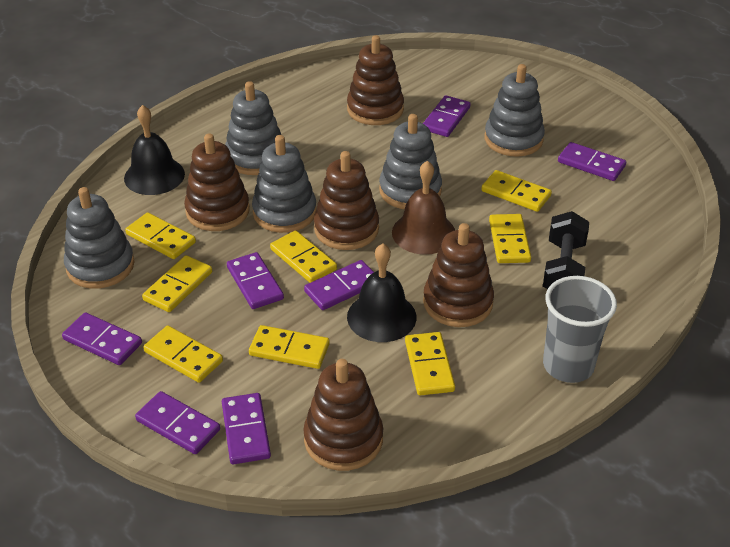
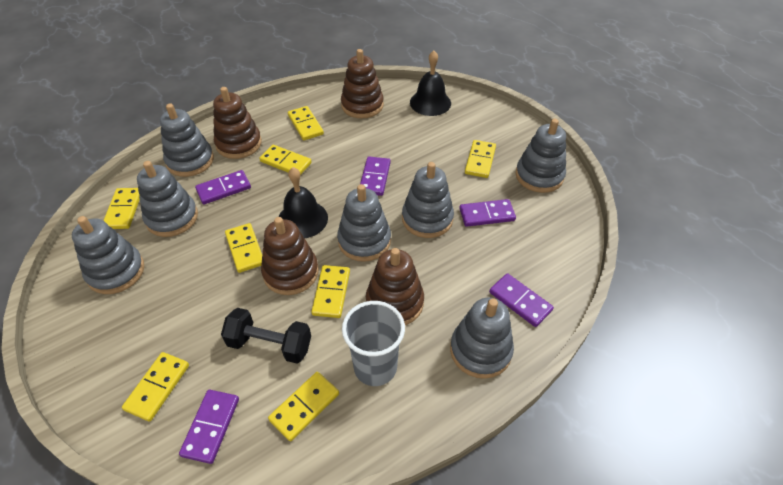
brown bell: [392,160,455,255] = 1 -> none = 0
brown stacking toy: [184,134,250,231] [303,359,383,471] [314,151,379,250] [347,35,404,125] [423,223,494,327] = 5 -> [213,87,262,159] [261,217,319,295] [341,49,384,118] [366,248,424,325] = 4
grey stacking toy: [64,187,135,289] [225,81,281,175] [252,135,317,233] [379,114,442,209] [485,64,545,157] = 5 -> [72,216,144,294] [137,161,198,237] [160,104,214,177] [337,184,391,262] [402,162,454,238] [450,298,514,379] [515,119,566,193] = 7
purple domino: [62,312,142,365] [135,391,220,454] [222,393,271,464] [227,252,284,309] [304,260,374,310] [423,95,470,137] [558,142,626,181] = 7 -> [179,390,239,464] [195,170,251,205] [360,157,391,196] [459,199,516,227] [489,273,554,327] = 5

